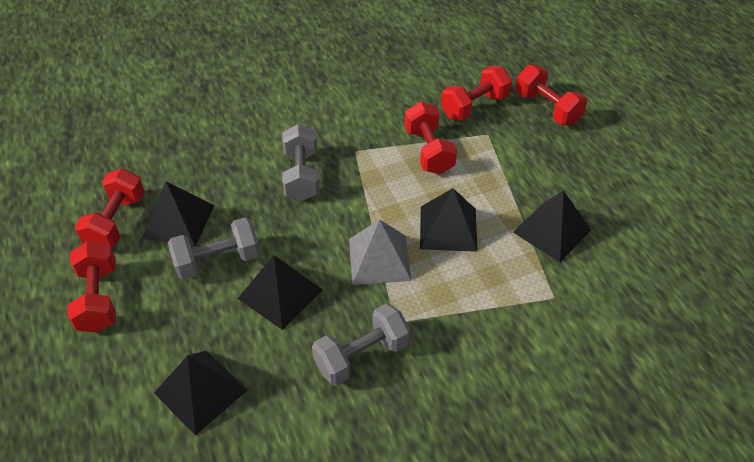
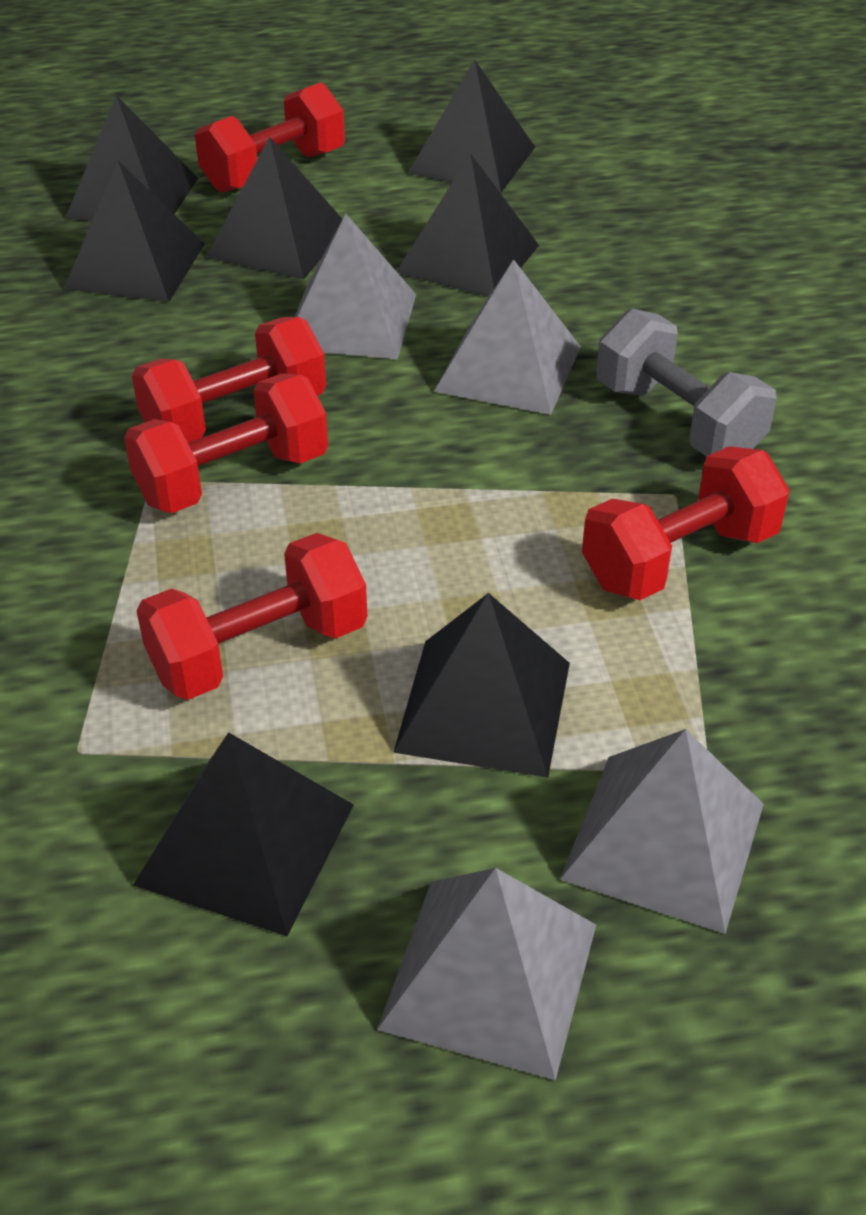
black pyramid: [141,181,214,247] [154,351,248,436] [238,255,323,330] [420,188,478,252] [513,191,591,262] = 5 -> [64,161,205,302] [65,95,198,221] [133,732,354,936] [206,137,342,279] [393,593,570,778] [396,153,539,297] [408,59,535,193] = 7
grey dumbbell: [168,217,261,280] [282,124,319,201] [312,304,410,386] = 3 -> [596,309,777,457] = 1
grey pyramid: [349,220,412,285] = 1 -> [295,214,416,359] [377,868,596,1081] [434,259,581,415] [560,729,764,934] = 4

